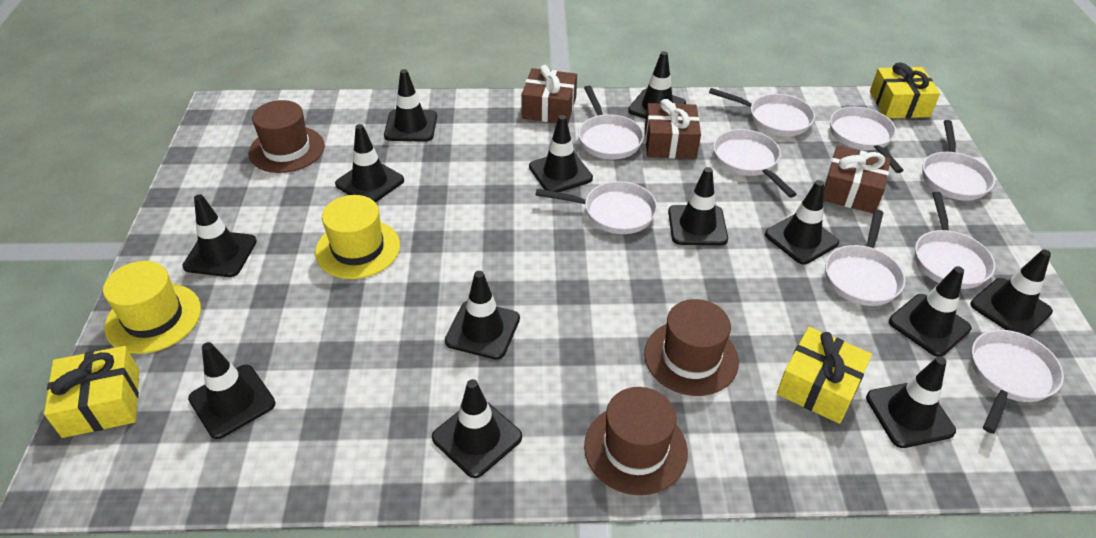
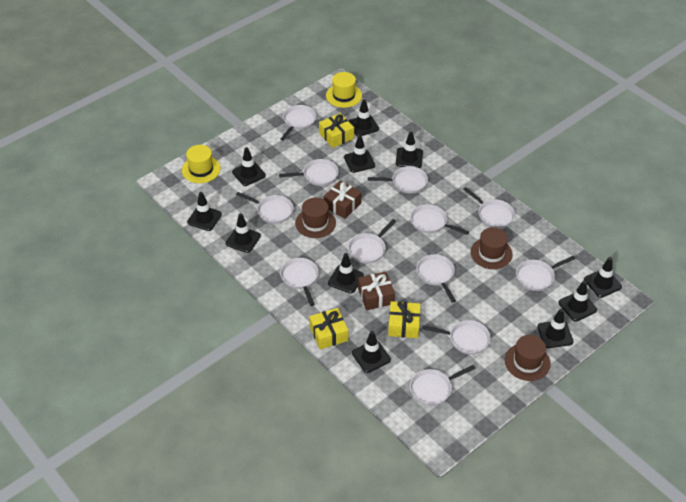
black traffic cone: [182,194,257,277] [188,342,276,439] [335,124,404,203] [384,69,437,142] [432,379,522,478] [445,271,520,360] [529,115,593,192] [628,51,686,119] [668,167,728,245] [765,180,839,264] [866,356,956,448] [889,266,972,357] [970,249,1053,336] = 13 -> [187,192,222,231] [226,213,261,253] [232,147,266,186] [328,253,364,294] [344,135,375,173] [349,99,379,136] [352,331,391,373] [396,132,423,168] [537,308,574,348] [558,280,597,322] [584,257,622,298] = 11
brown gift: [521,65,577,123] [645,99,701,159] [823,146,891,213] = 3 -> [324,181,362,219] [358,272,395,310] = 2
white pan: [535,181,657,234] [578,86,644,159] [709,88,815,136] [713,129,797,198] [825,210,905,306] [830,107,904,173] [915,192,995,289] [923,120,995,201] [971,330,1064,434] = 9 -> [236,192,293,224] [279,159,339,186] [280,258,318,306] [281,105,316,141] [348,219,396,264] [368,166,428,194] [410,204,469,235] [410,365,476,406] [417,254,456,303] [422,320,491,355] [463,187,515,228] [516,256,575,291] = 12

